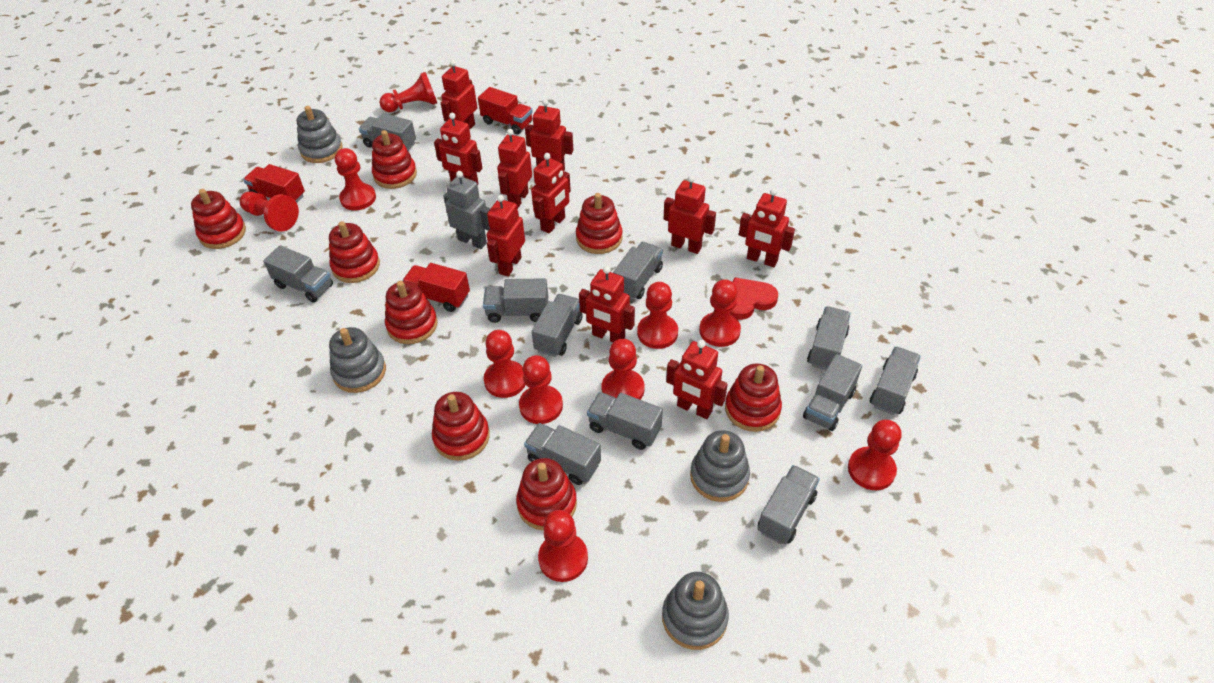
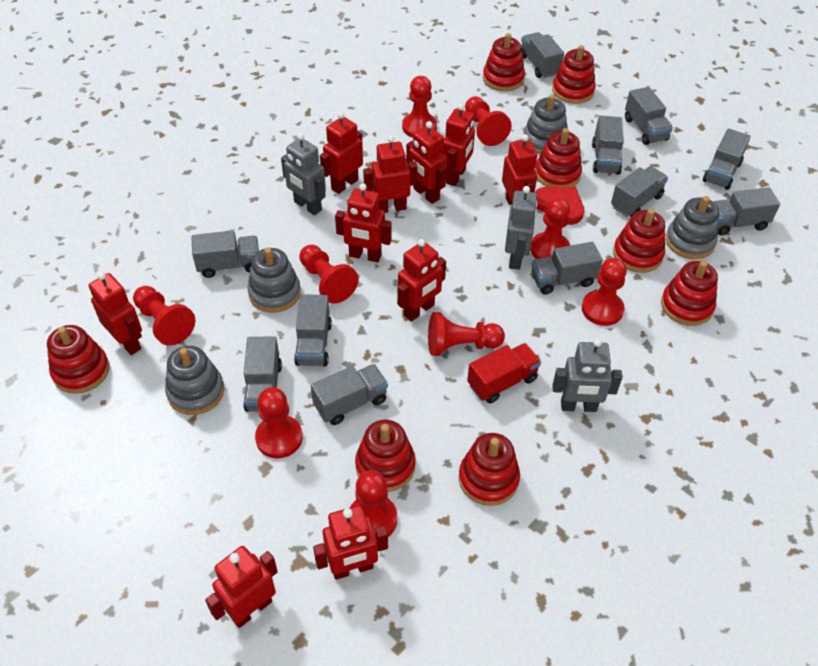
grey robot: [443,171,490,249] = 1 -> [281,133,326,215] [505,186,538,270] [552,338,623,412] = 3
red pawn: [240,191,299,232] [335,148,376,210] [380,72,437,112] [484,330,525,398] [519,355,563,424] [538,510,588,582] [601,339,644,400] [637,282,678,349] [699,280,741,347] [848,420,902,490] = 10 -> [133,286,195,346] [255,387,303,458] [299,245,358,304] [350,470,397,537] [402,76,437,138] [428,312,505,356] [465,96,512,146] [530,198,570,259] [582,258,627,326] = 9
red truck: [243,164,305,203] [402,263,470,312] [478,87,533,134] = 3 -> [467,343,541,404] = 1

